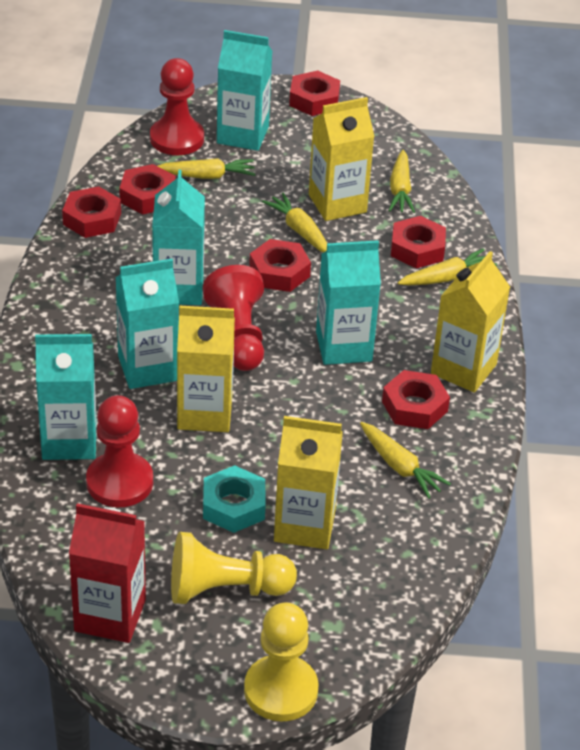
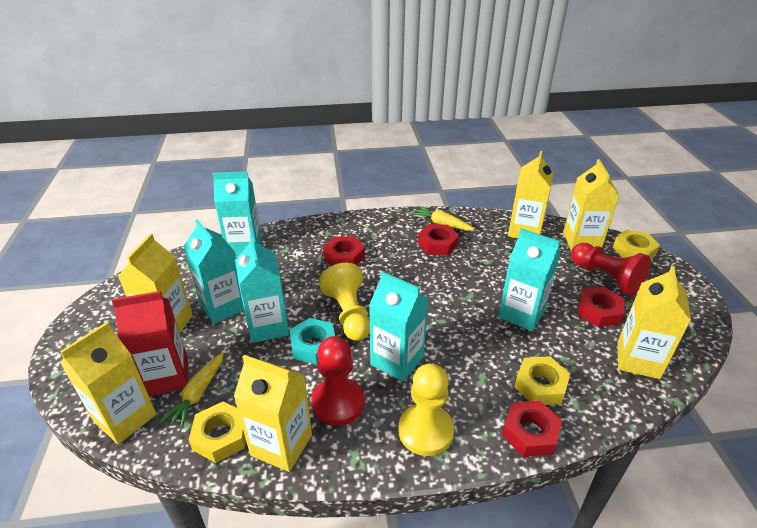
red nut: [62,186,121,238] [119,164,176,215] [249,239,311,292] [289,70,340,116] [382,370,450,429] [391,216,446,269] = 6 -> [323,236,365,266] [418,224,459,256] [502,401,562,457] [577,286,625,327] = 4
red pawn: [86,395,153,507] [150,58,204,155] [203,265,264,371] = 3 -> [311,336,364,426] [571,243,651,296] = 2
yellow carrot: [158,158,256,179] [262,192,327,253] [360,422,451,499] [388,150,415,213] [398,248,497,285] = 5 -> [160,353,224,429] [411,206,475,231] = 2
yellow carton: [177,306,235,432] [274,416,343,549] [309,97,375,221] [431,251,510,393] = 4 -> [60,322,156,444] [118,234,193,333] [234,355,312,472] [508,151,553,238] [563,159,619,250] [618,266,691,379] = 6
yellow nut: none = 0 -> [189,401,246,463] [514,356,570,405] [613,229,660,260] = 3

